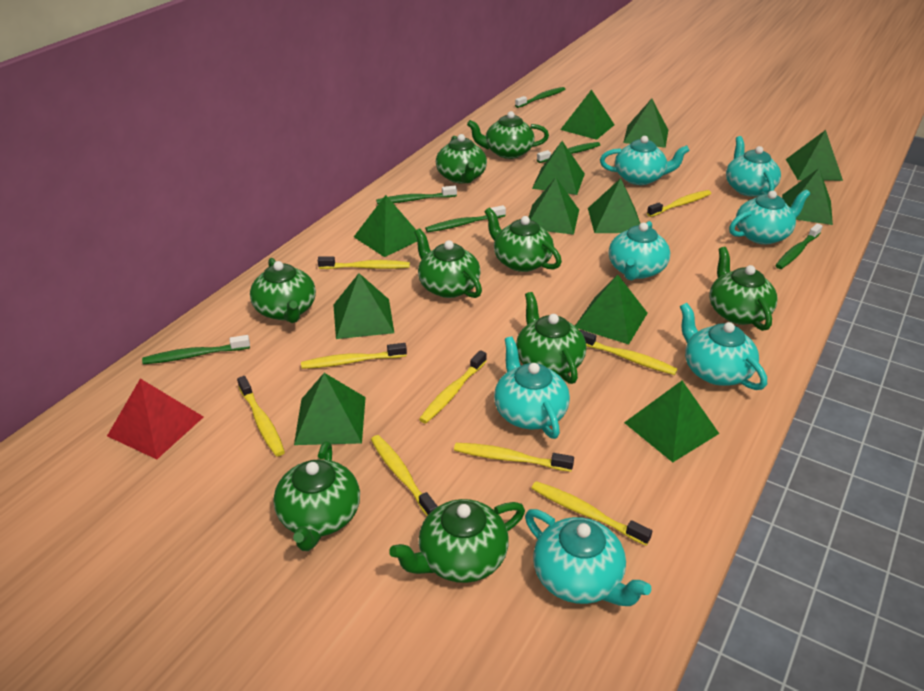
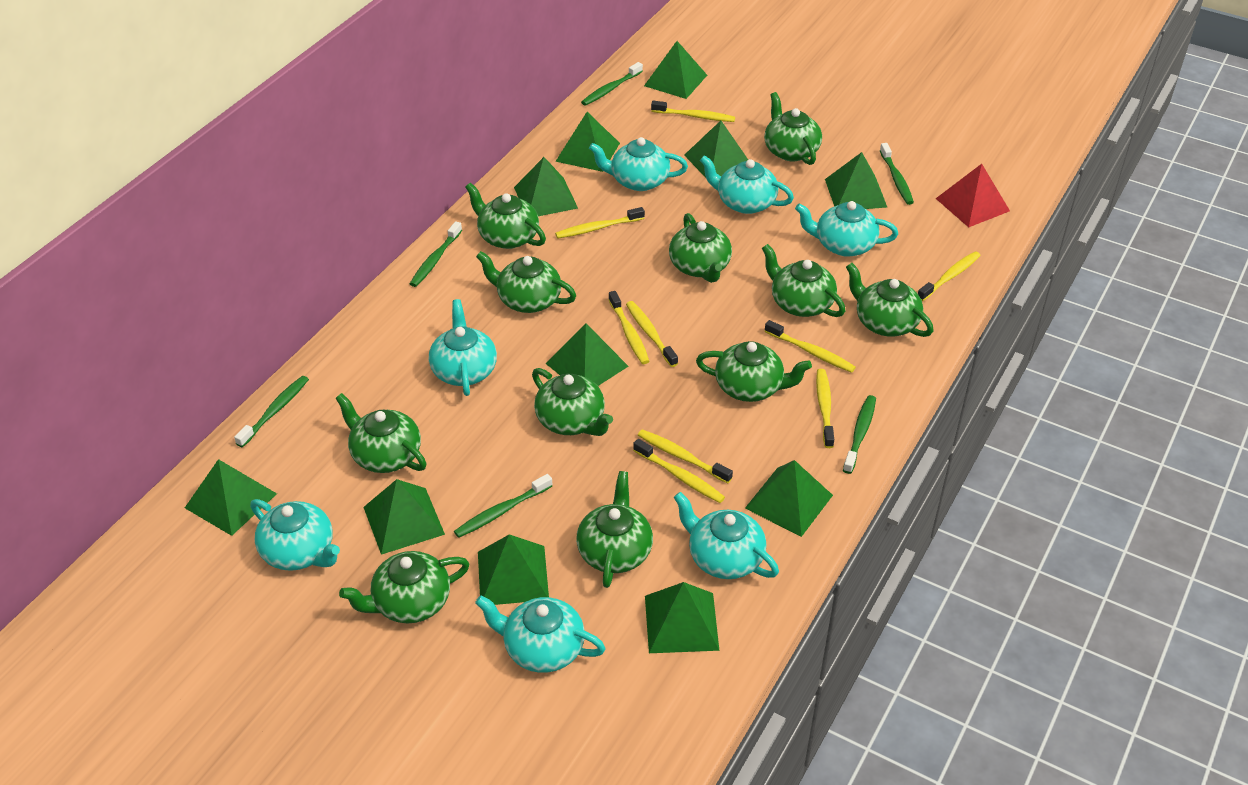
green pyramid: [294,373,366,445] [333,273,394,339] [354,195,417,257] [529,178,579,235] [532,141,585,195] [560,89,615,140] [575,275,647,344] [588,178,640,233] [623,99,668,148] [624,381,719,462] [782,168,833,225] [786,130,843,181] = 12 -> [185,459,277,536] [363,479,445,555] [478,534,549,605] [514,157,578,216] [546,323,629,386] [555,112,620,172] [644,41,707,99] [645,582,719,653] [684,121,748,178] [745,460,833,537] [825,152,887,209] = 11
green teapot: [250,258,316,323] [273,441,360,551] [389,499,525,583] [414,228,482,298] [436,134,487,183] [467,111,549,159] [484,208,562,272] [516,292,586,384] [709,247,778,331] = 9 -> [335,393,427,473] [339,551,470,623] [465,183,546,249] [476,251,576,313] [532,368,613,436] [576,471,653,588] [669,213,732,283] [696,341,812,402] [762,244,845,317] [764,92,822,165] [846,263,933,337] = 11

